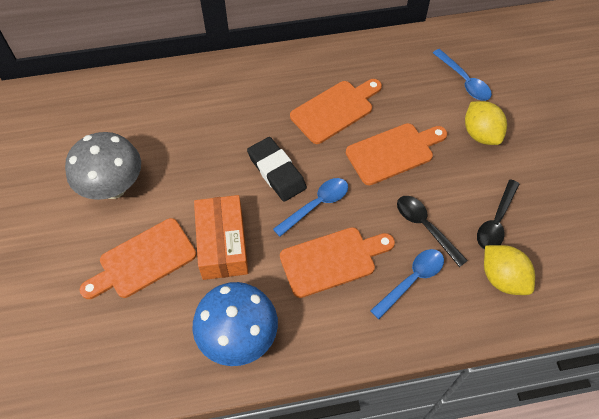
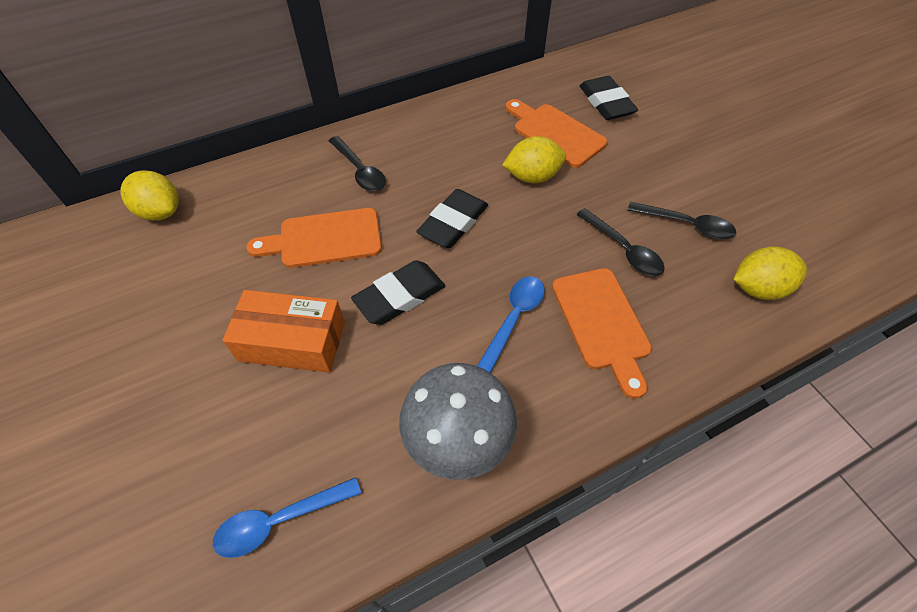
black eraser: [247,137,307,202] = 1 -> [351,260,445,325] [416,189,488,248] [579,76,638,120] = 3
black spoon: [397,196,468,267] [477,179,520,250] = 2 -> [328,136,386,191] [576,208,665,276] [627,202,736,239] = 3
blue mushroom: [192,282,278,366] = 1 -> none = 0
blue spoon: [273,178,348,237] [370,249,444,319] [433,49,492,101] = 3 -> [213,477,361,558] [477,276,545,373] = 2
orange cutting board: [80,218,196,299] [280,227,395,298] [290,79,382,144] [346,123,447,185] = 4 -> [246,208,382,268] [506,99,607,168] [552,268,652,399] = 3
yellow lemon: [465,101,507,145] [484,245,535,295] = 2 -> [120,170,179,221] [502,136,566,183] [734,246,807,300] = 3

